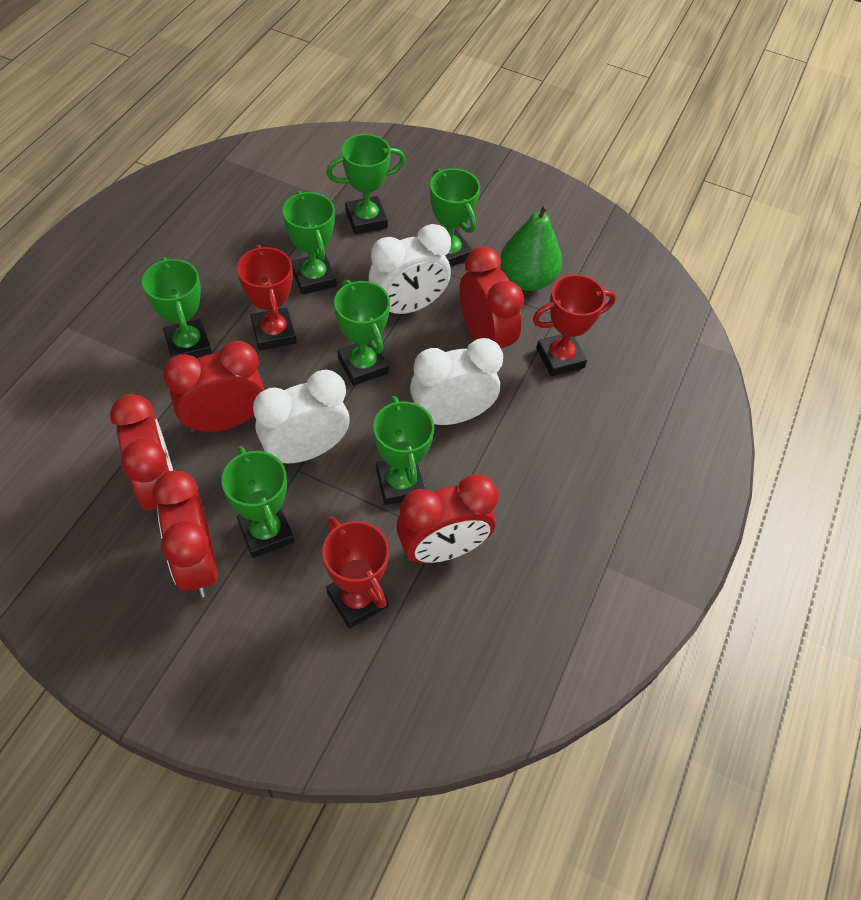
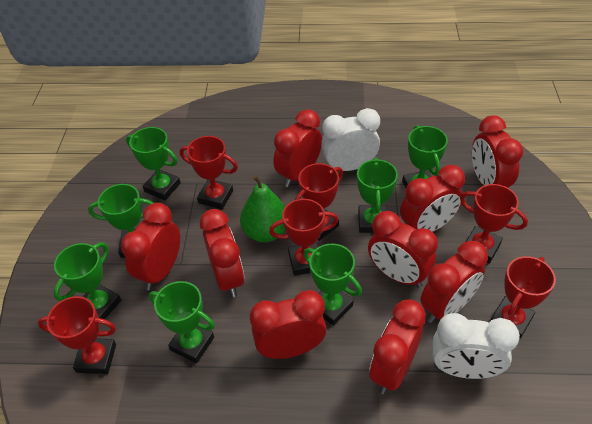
red clock: [110,394,173,510] [152,471,218,598] [163,341,264,433] [396,474,498,563] [459,246,524,348] = 5 -> [121,203,180,290] [200,209,245,298] [250,290,326,359] [274,109,322,187] [368,211,438,288] [369,300,426,394] [400,165,465,232] [420,241,488,323] [472,115,523,187] = 9
red trophy: [237,245,297,351] [322,517,389,628] [533,274,616,376] = 3 -> [37,296,116,374] [180,136,238,209] [269,199,338,276] [295,163,343,241] [460,184,528,263] [490,256,556,340] = 6
white clock: [253,370,349,463] [369,224,451,314] [410,338,503,425] = 3 -> [321,108,380,171] [433,313,520,379] = 2

